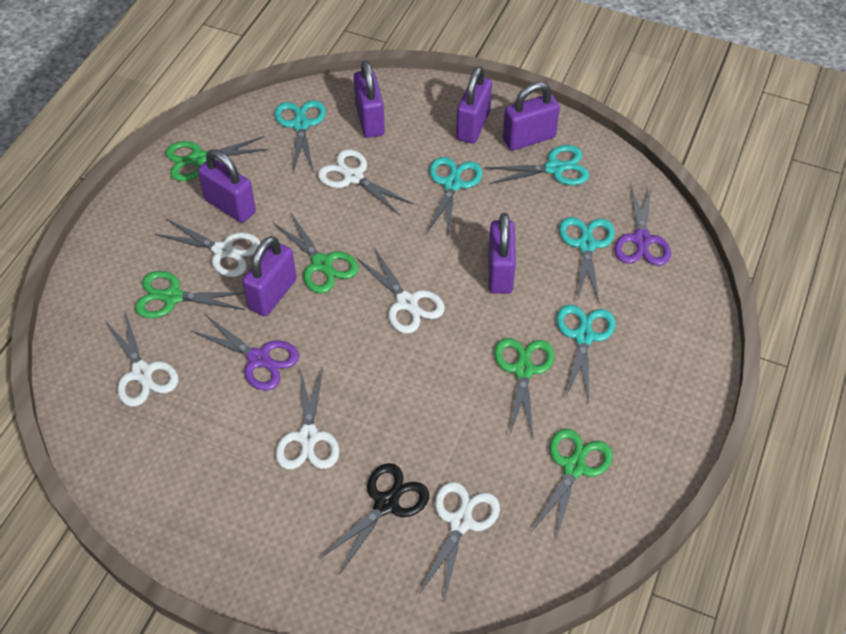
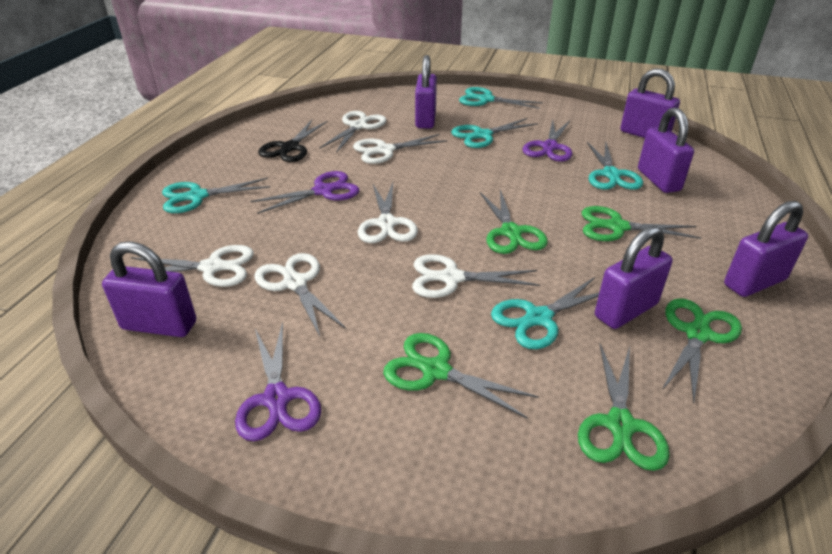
purple scissors: [190,315,299,391] [614,184,671,266] = 2 -> [235,322,321,441] [250,171,359,214] [522,120,572,162] = 3

